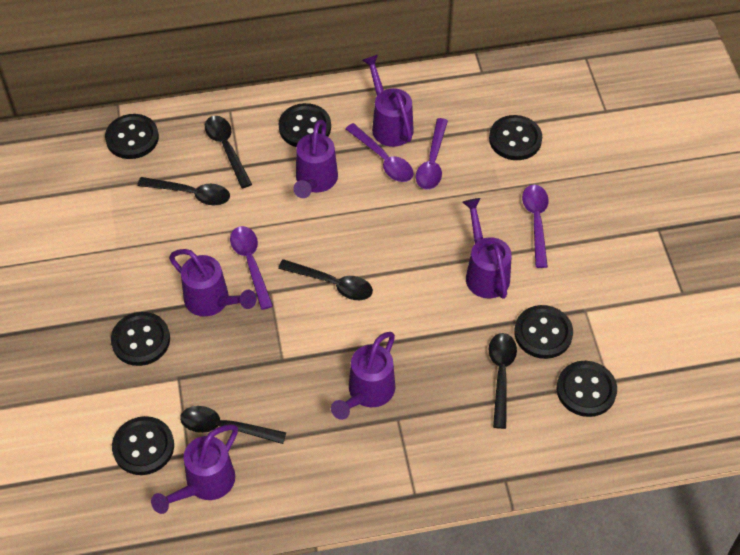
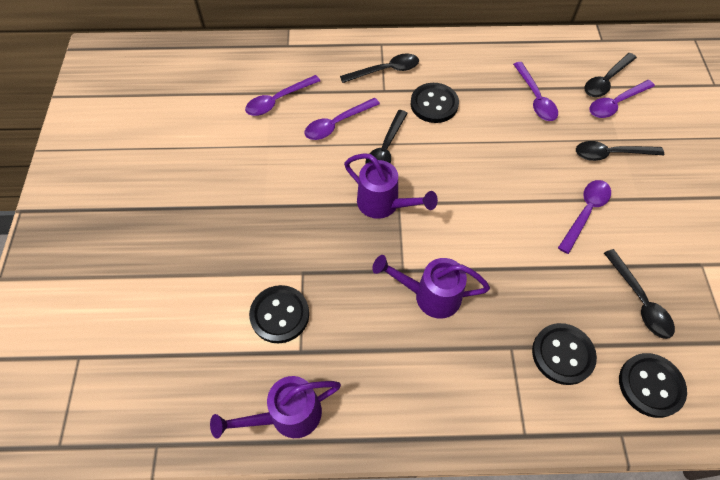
black button: [105,114,159,159] [111,312,170,366] [112,416,174,475] [279,103,331,147] [489,115,542,160] [514,305,573,359] [557,361,617,417] = 7 -> [249,285,309,344] [411,83,459,123] [532,323,597,385] [619,353,687,418] = 4
purple spoon: [230,226,273,310] [345,123,414,182] [416,118,448,190] [522,185,549,268] = 4 -> [245,75,320,116] [305,98,380,140] [513,62,558,121] [558,180,611,254] [589,80,655,118] = 5
purple watering can: [151,424,238,514] [169,249,256,317] [293,120,338,198] [331,332,395,420] [362,55,414,147] [463,198,512,299] = 6 -> [210,376,341,439] [344,153,438,219] [372,255,490,318] = 3

